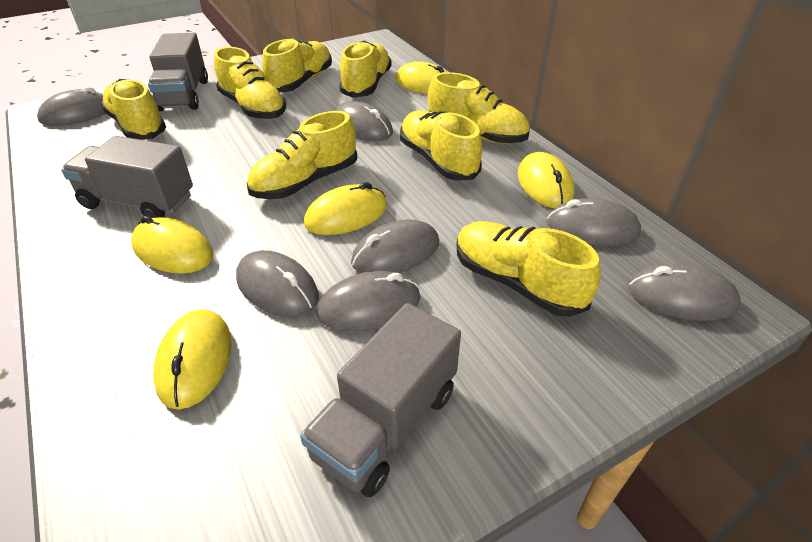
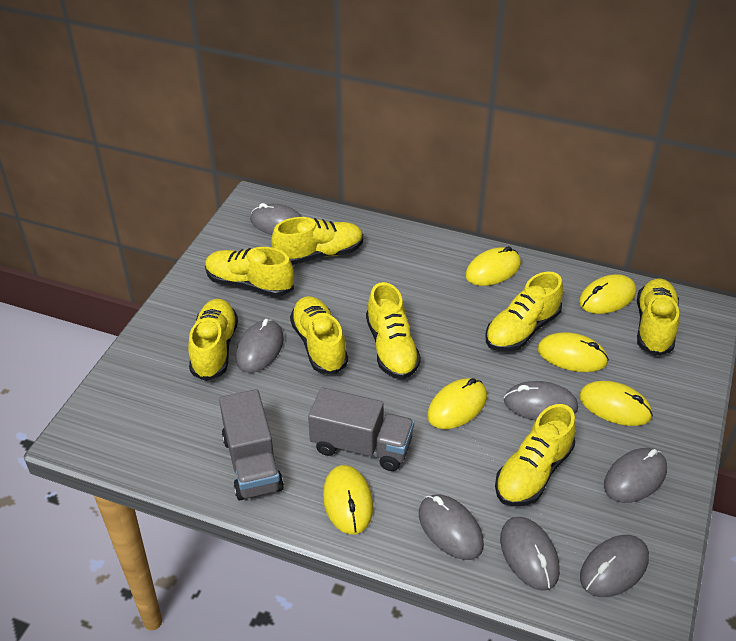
grey truck: [61,136,193,218] [148,33,208,111] [300,303,461,497] = 3 -> [219,389,284,500] [308,387,414,471] = 2
yellow mouse: [131,216,213,274] [153,309,232,410] [304,182,387,235] [395,61,446,94] [517,152,574,208] = 5 -> [323,465,373,534] [427,378,487,429] [465,246,521,286] [538,332,609,372] [579,274,636,314] [579,381,653,426] = 6

